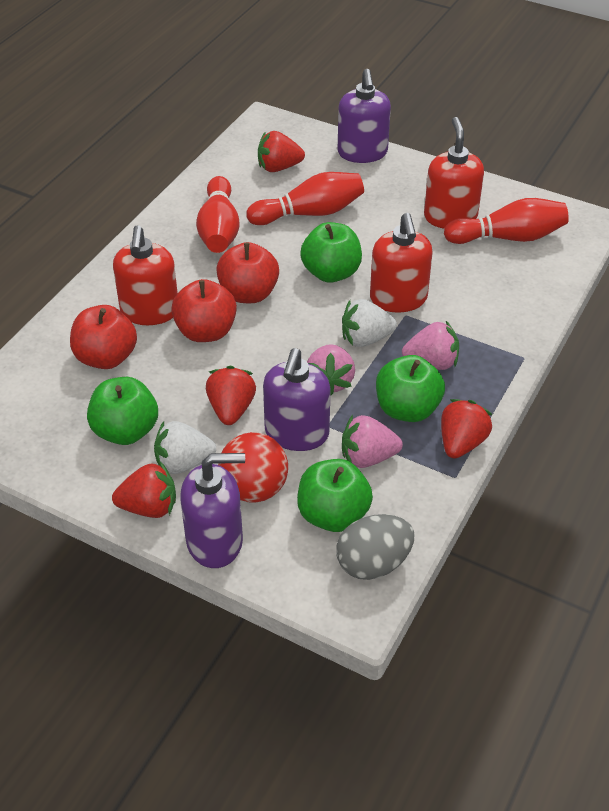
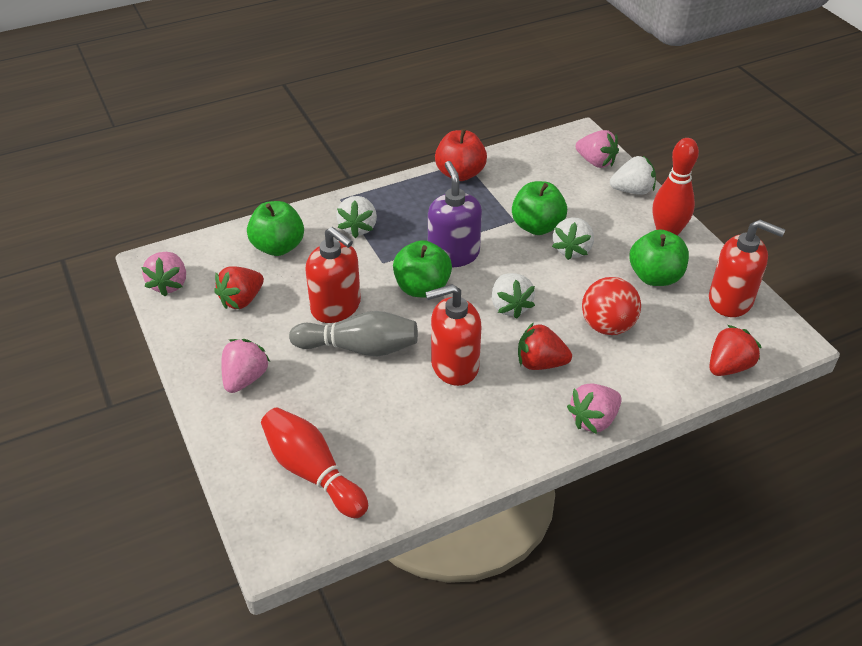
grey bowling pin: none = 0 -> [289,311,418,356] = 1
grey egg: [336,514,414,580] = 1 -> none = 0
pink strawberry: [307,344,355,396] [342,415,403,468] [402,321,459,370] = 3 -> [141,252,186,296] [221,339,270,393] [567,384,622,434] [576,130,619,168] = 4
purple soap dispenser: [180,453,245,568] [263,348,331,451] [337,69,391,163] = 3 -> [428,161,482,267] = 1
red apple: [70,305,137,369] [171,279,237,342] [216,242,279,303] = 3 -> [435,129,487,181] = 1
red bowling pin: [196,176,240,253] [246,172,364,225] [444,198,569,244] = 3 -> [261,408,368,518] [653,138,699,236] = 2
red strawberry: [112,461,176,518] [206,366,256,425] [258,131,305,172] [441,399,493,459] = 4 -> [214,266,264,309] [518,322,572,370] [709,325,762,376] = 3
white strawberry: [154,421,216,474] [342,299,397,347] = 2 -> [336,196,377,238] [492,273,535,319] [552,217,594,260] [610,156,656,195] = 4

